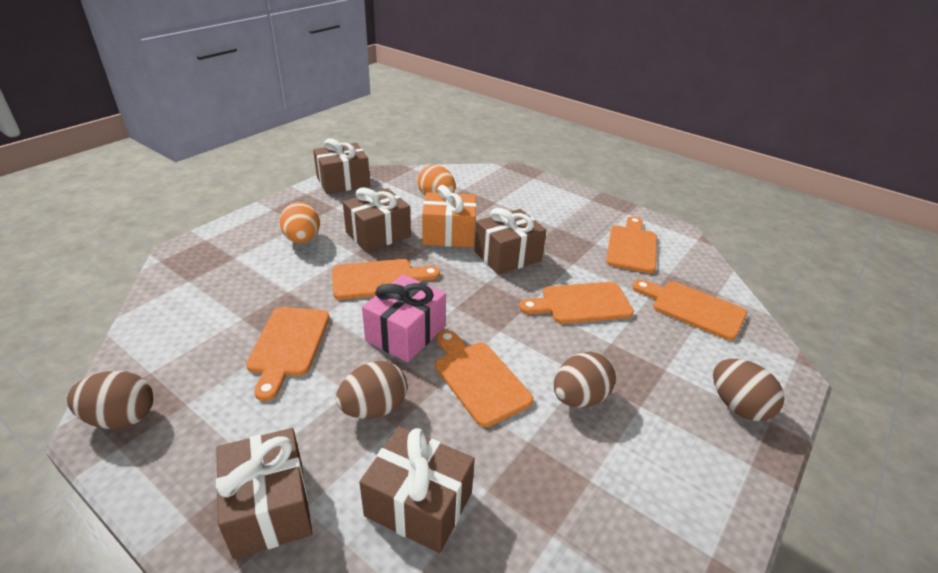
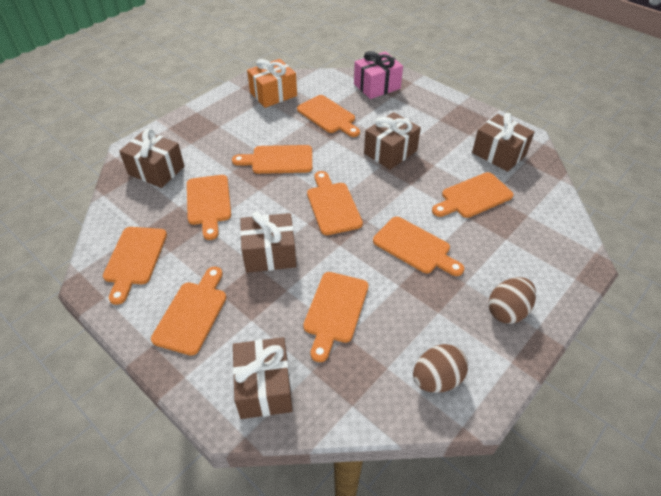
brown egg: [67,371,153,429] [336,361,407,419] [554,352,616,408] [713,359,784,421] = 4 -> [413,344,468,393] [488,277,536,324] = 2
orange cutting board: [246,307,329,401] [332,259,440,300] [435,330,534,427] [519,282,634,324] [606,216,657,273] [632,279,747,340] = 6 -> [103,227,167,305] [151,267,226,356] [187,175,231,240] [232,145,312,174] [297,95,360,137] [303,272,368,362] [307,171,363,235] [373,217,464,276] [432,172,514,218] = 9
orange egg: [280,202,320,244] [417,165,456,195] = 2 -> none = 0

